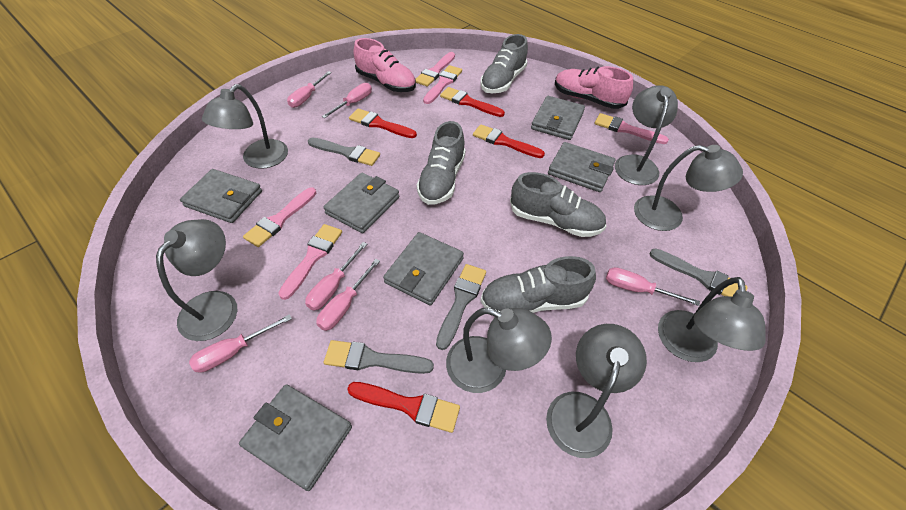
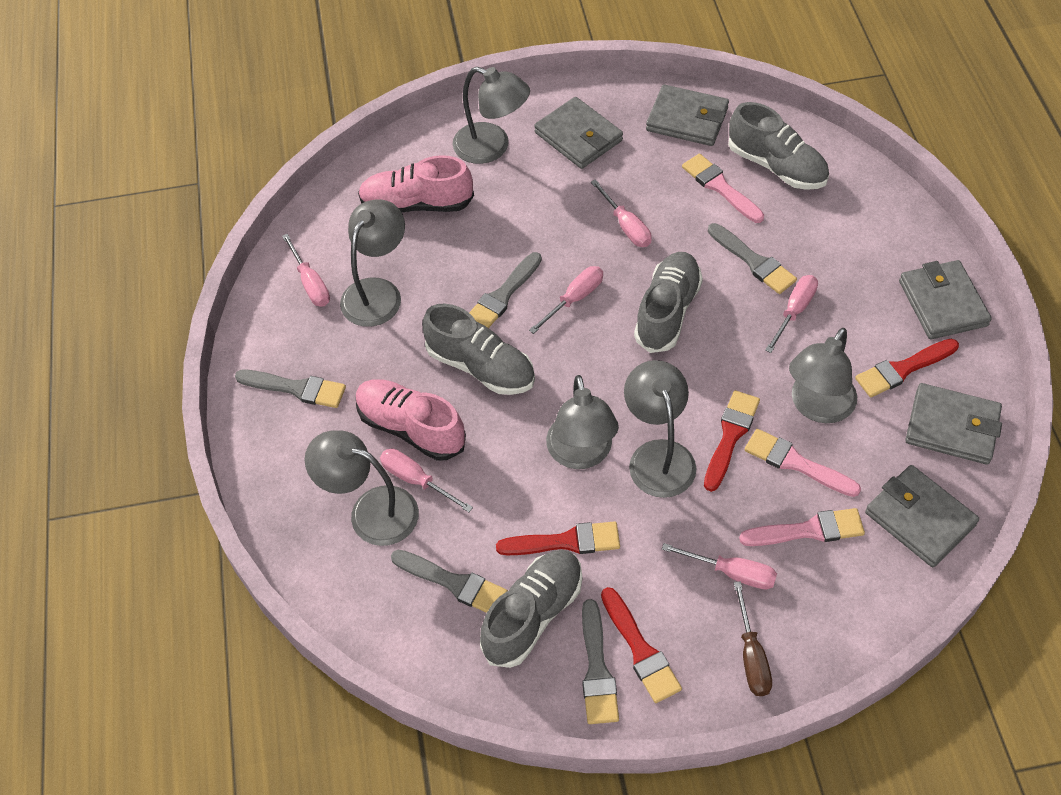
brown screwdriver: none = 0 -> [734,581,772,696] = 1
grey brush: [308,138,380,166] [324,340,434,374] [436,264,486,350] [650,248,748,297] = 4 -> [235,370,346,408] [391,550,508,613] [469,252,542,328] [582,599,619,724] [708,223,797,294] = 5
grey lamp: [156,219,237,341] [202,84,288,169] [446,308,552,393] [546,324,647,458] [615,85,678,185] [634,145,743,231] [658,277,765,362] = 7 -> [305,430,419,546] [340,199,405,327] [452,67,530,164] [546,375,619,469] [624,360,696,498] [789,328,857,423] = 6
grey wallet: [180,169,262,223] [239,384,352,491] [323,172,399,233] [383,232,464,305] [531,96,585,140] [548,142,615,192] = 6 -> [534,97,623,169] [646,84,729,146] [865,465,979,567] [899,260,992,339] [905,383,1002,465] = 5
pink brush: [243,187,316,247] [278,224,342,300] [416,52,455,87] [423,65,462,104] [595,113,669,144] = 5 -> [682,154,764,223] [739,508,865,546] [745,429,861,497] = 3

